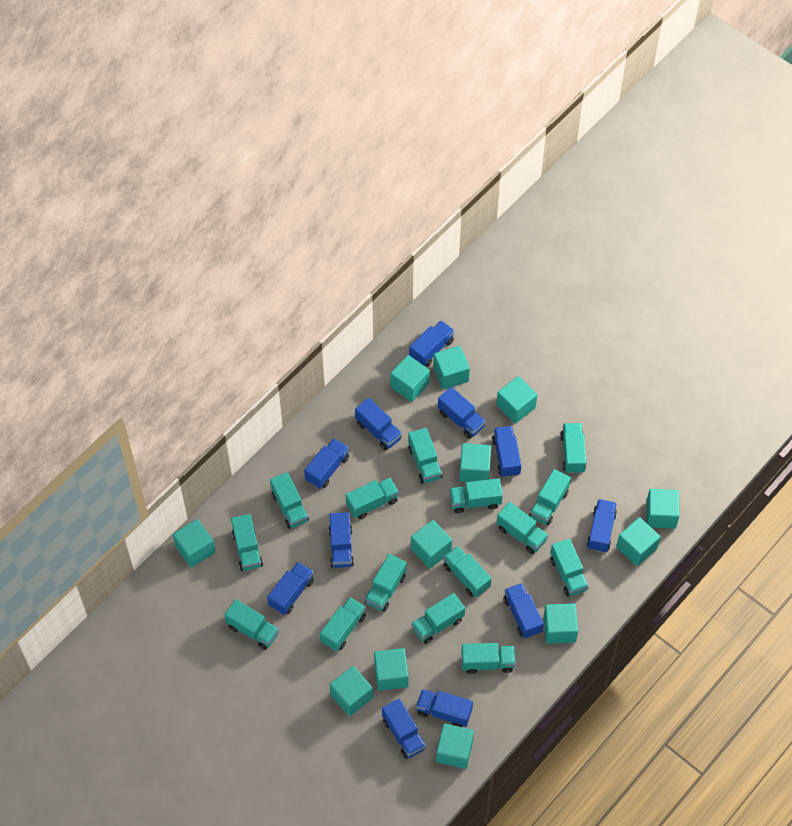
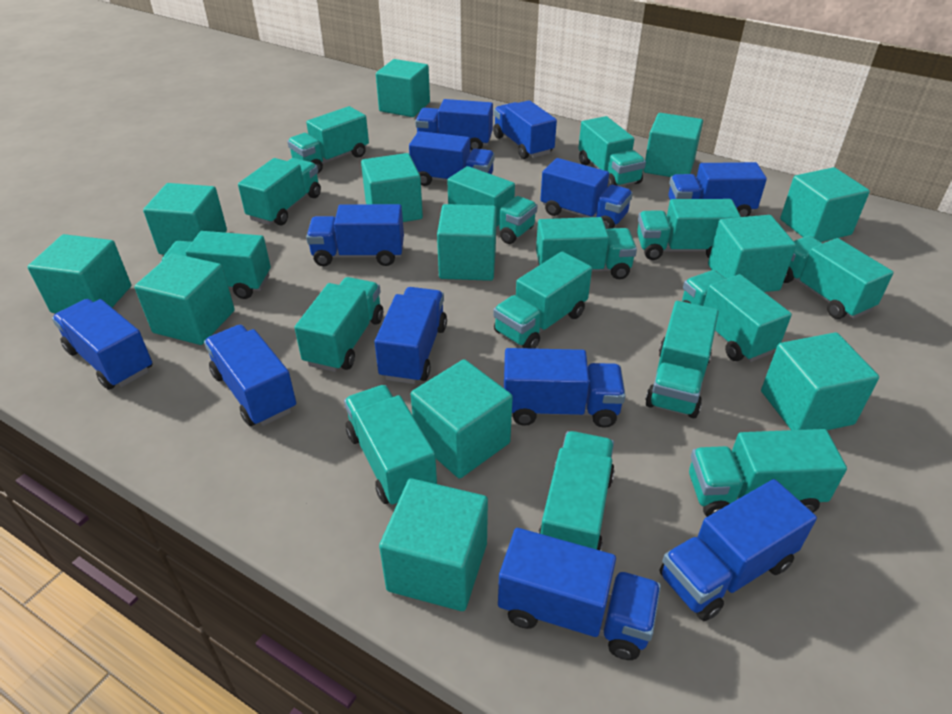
blue truck: [267,562,314,615] [304,438,349,489] [329,512,354,568] [355,398,402,450] [382,698,426,759] [409,320,454,367] [416,689,473,727] [438,387,486,439] [492,426,521,478] [503,583,544,638] [587,499,617,553] = 11 -> [52,299,153,390] [204,325,296,426] [306,204,404,266] [374,287,447,384] [409,131,495,186] [415,99,493,150] [493,100,557,159] [498,528,661,660] [504,348,626,428] [540,158,633,229] [660,479,817,621] [668,162,767,217] = 12

